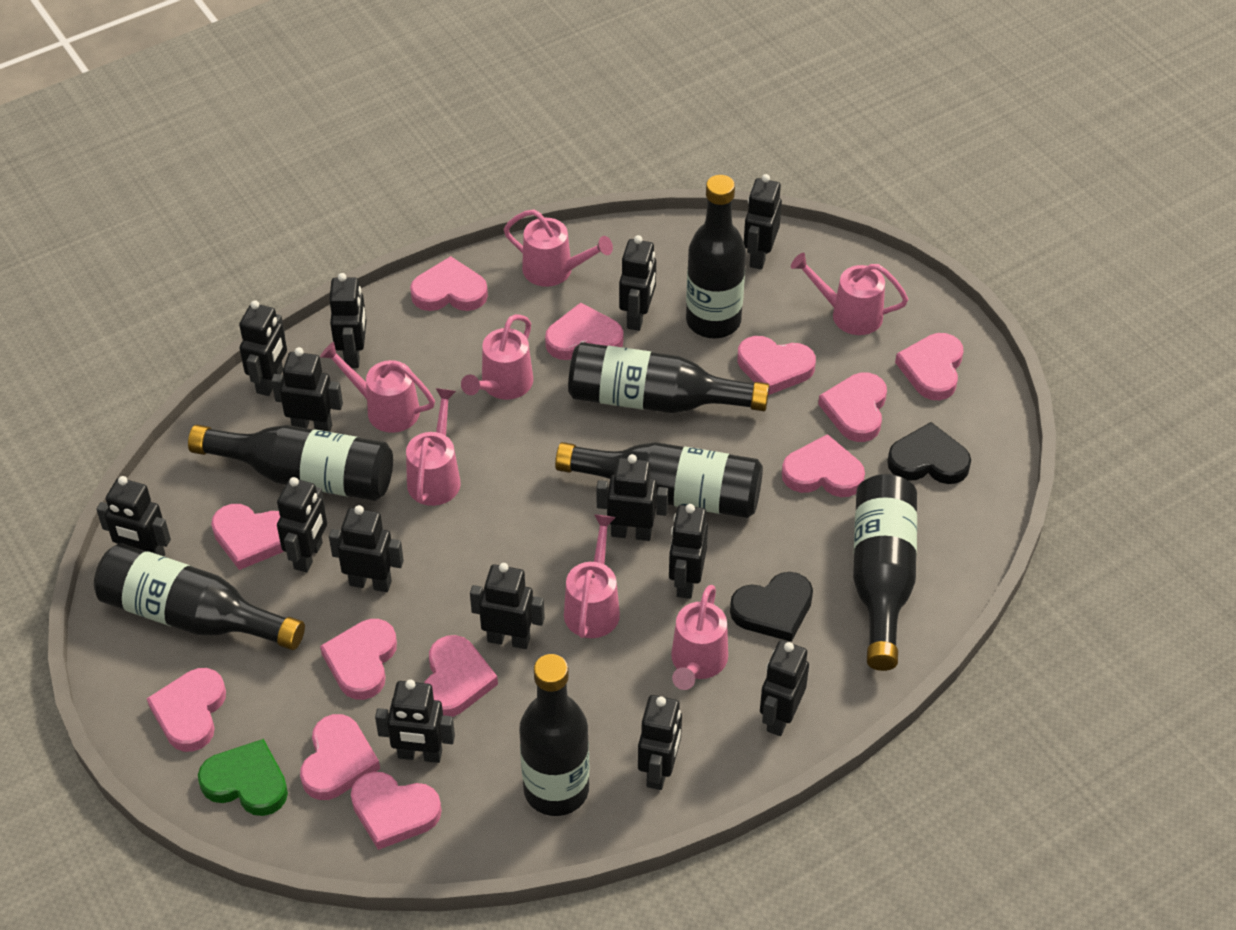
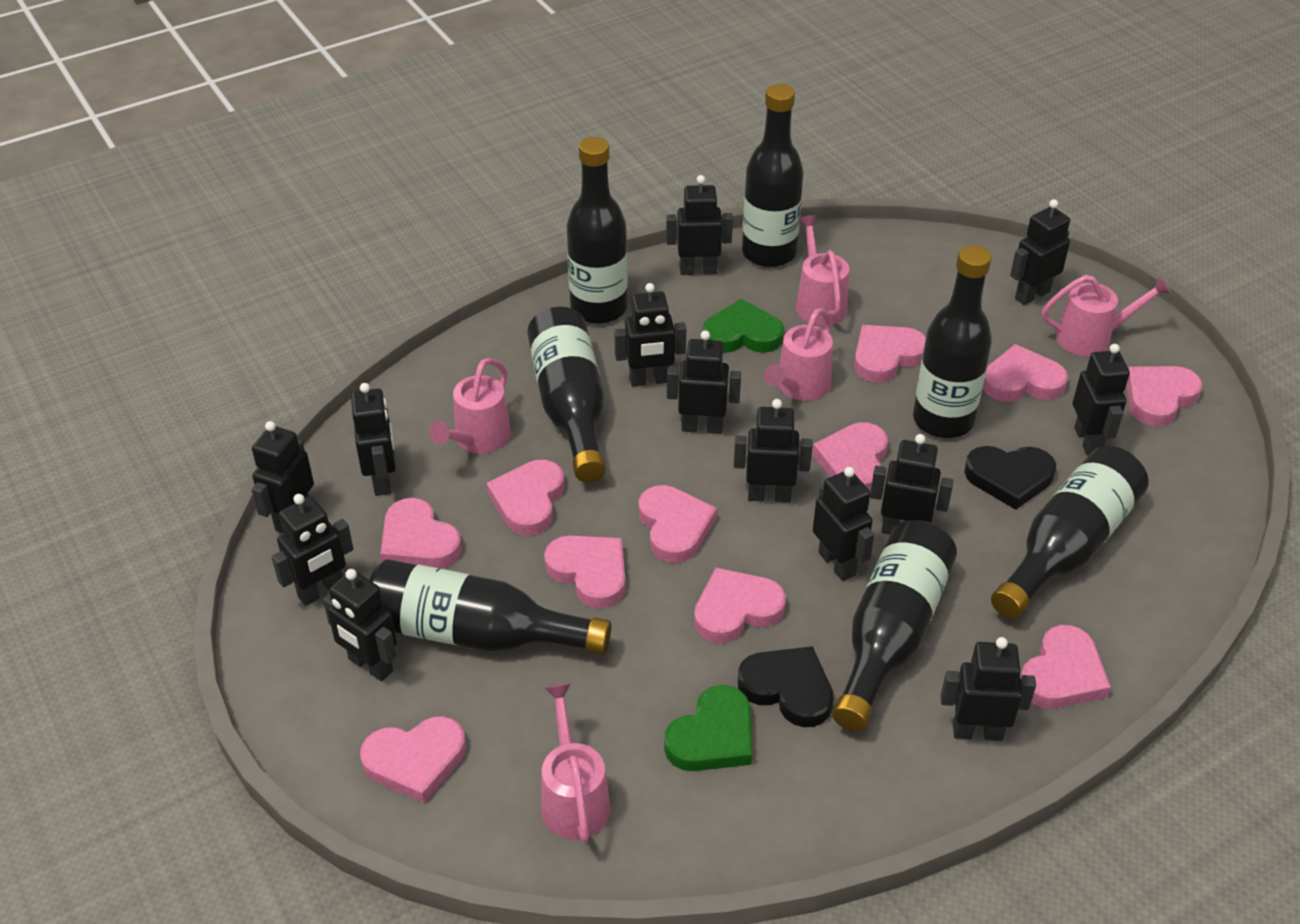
black robot: [96,476,171,556] [239,300,287,396] [271,347,343,432] [277,477,327,573] [329,273,367,368] [329,505,404,592] [375,679,455,763] [470,563,545,649] [596,454,668,541] [619,235,656,331] [638,695,682,790] [669,504,708,599] [744,174,782,270] [760,640,809,736] = 14 -> [251,421,314,534] [272,494,354,606] [323,569,397,681] [351,383,396,496] [614,283,686,387] [666,175,733,275] [667,330,741,434] [734,399,812,503] [813,467,874,581] [870,434,953,535] [940,637,1036,741] [1010,199,1070,305] [1073,344,1130,456] = 13
green heart: [198,739,288,816] = 1 -> [664,685,752,771] [703,299,784,353] = 2
pink heart: [147,668,226,752] [211,504,284,570] [300,714,380,800] [320,619,397,700] [351,772,442,850] [410,256,488,311] [424,635,498,717] [545,303,623,360] [737,336,816,395] [782,434,865,497] [818,373,887,442] [895,333,964,400] = 12 -> [360,716,466,803] [380,498,462,568] [487,460,565,535] [544,536,625,609] [639,485,717,563] [694,568,786,643] [812,422,888,493] [854,325,926,382] [983,344,1068,402] [1020,625,1111,709] [1127,366,1202,426] = 11
pink watering can: [320,342,435,433] [406,388,461,506] [461,314,533,400] [504,209,613,287] [564,514,620,638] [671,585,728,690] [791,253,908,335] = 7 -> [429,358,511,454] [541,683,611,842] [764,308,833,401] [796,215,849,326] [1042,275,1171,356] = 5

